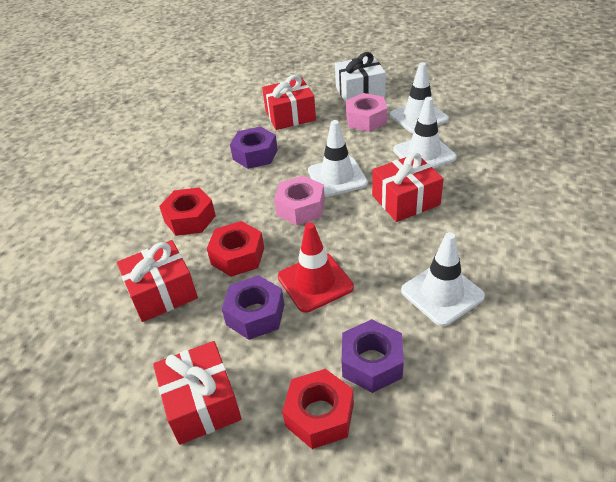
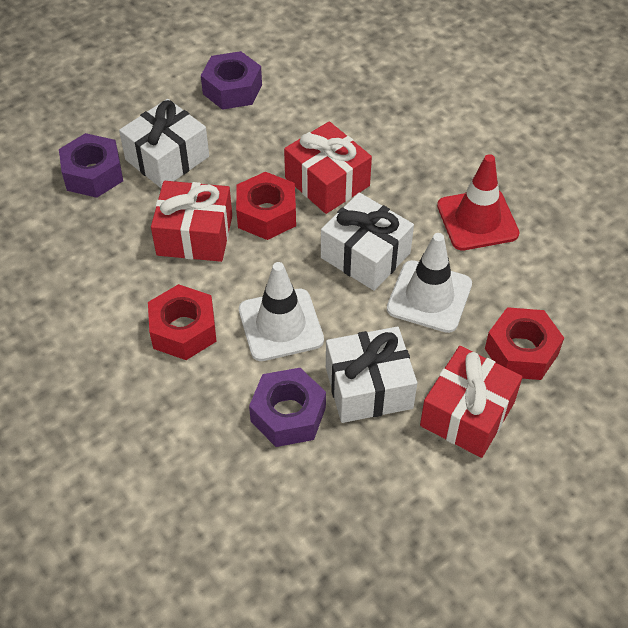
pink nut: [274,176,325,225] [346,93,387,132] = 2 -> none = 0
red gift: [117,240,198,322] [153,341,242,445] [262,75,316,130] [372,152,444,222] = 4 -> [151,181,232,262] [284,121,372,214] [420,346,522,458] = 3
white gift: [335,52,386,103] = 1 -> [119,99,209,188] [321,193,414,291] [326,327,417,423] = 3
white traffic cone: [308,120,368,197] [390,62,449,133] [393,97,457,169] [401,232,485,326] = 4 -> [239,262,324,361] [387,233,472,333] = 2

